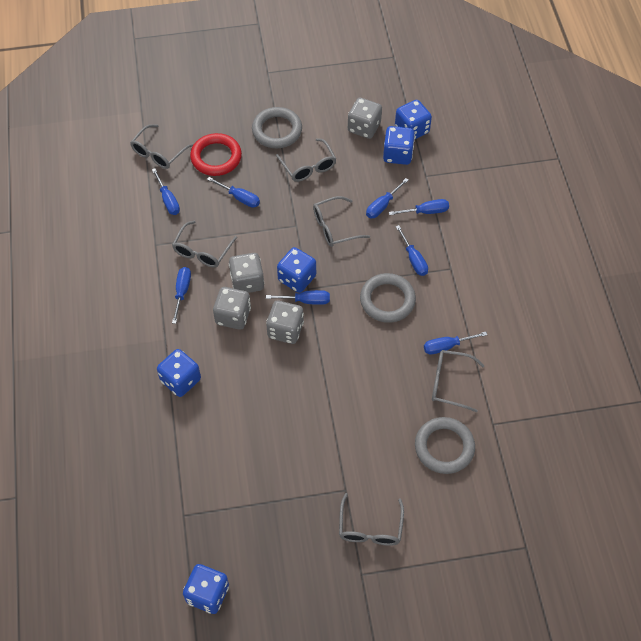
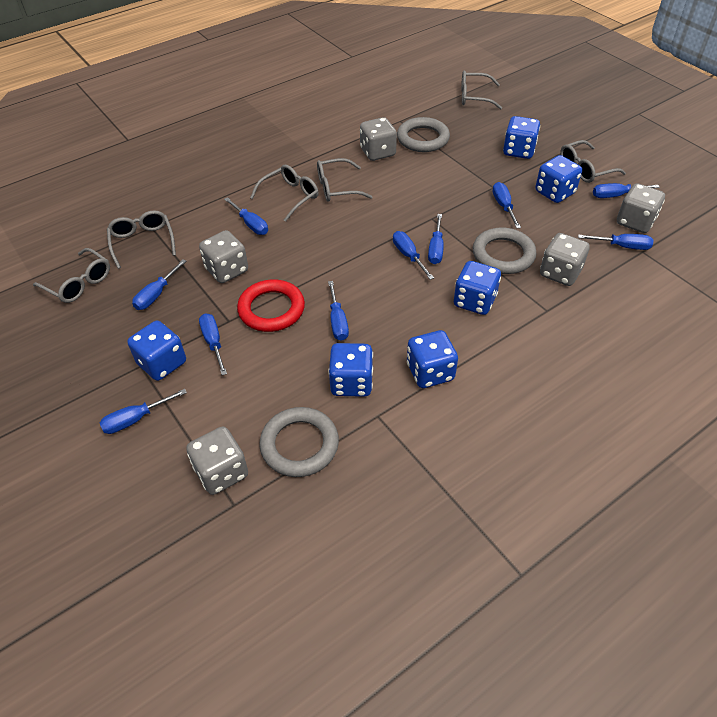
blue dice: [157,349,201,397] [183,564,229,614] [277,247,316,293] [383,126,415,165] [395,100,432,140] = 5 -> [127,321,186,381] [328,343,373,397] [407,330,458,388] [454,261,501,315] [503,116,540,159] [535,155,582,203] = 6
blue screwdriver: [152,168,180,215] [172,267,191,324] [207,177,260,208] [266,290,330,305] [366,178,408,218] [389,199,449,215] [396,225,428,276] [424,332,487,354] = 8 -> [100,389,187,434] [132,259,186,310] [199,313,227,375] [224,197,268,235] [328,281,349,341] [393,231,434,280] [428,214,444,264] [492,182,521,228] [578,234,654,250] [593,183,660,198] = 10
grey dice: [213,287,251,330] [229,253,264,293] [266,300,304,344] [348,98,382,139] = 4 -> [186,426,248,495] [199,230,248,283] [360,117,397,161] [540,233,590,286] [617,183,665,233] = 5

